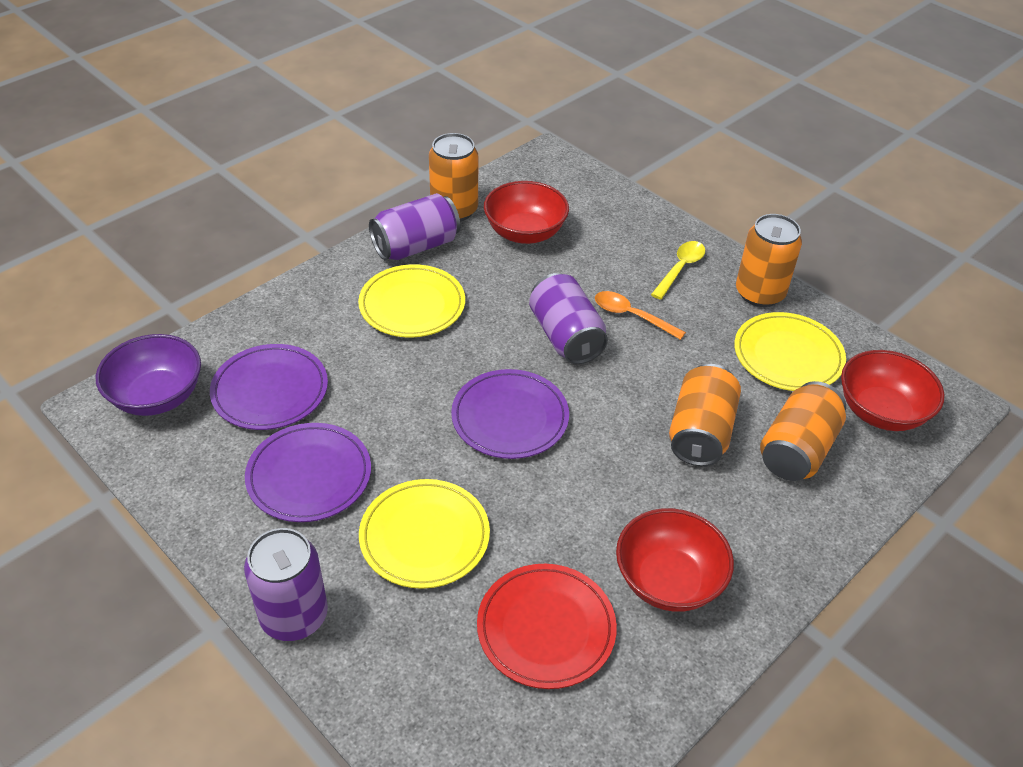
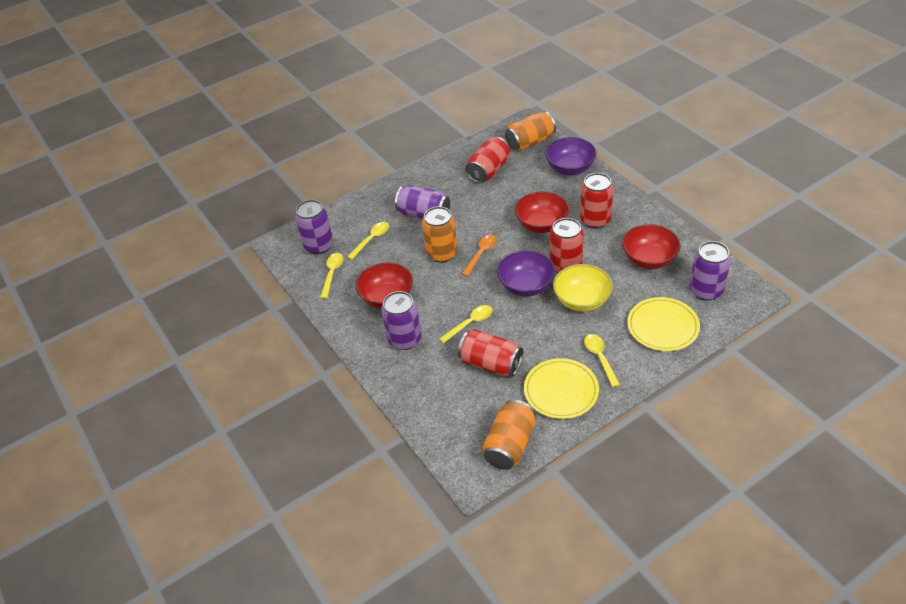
orange can: [429,133,478,221] [669,364,741,466] [736,214,802,307] [760,381,846,481] = 4 -> [422,206,457,263] [482,400,536,470] [505,111,556,151] = 3
purple bowl: [96,334,201,416] = 1 -> [497,250,555,296] [545,137,597,175] = 2
purple can: [244,528,328,641] [369,193,460,260] [529,273,608,364] = 3 -> [295,200,333,254] [381,291,421,350] [395,185,450,219] [689,241,731,301] = 4
purple plate: [210,344,328,430] [245,423,371,522] [451,369,569,459] = 3 -> none = 0
red can: none = 0 -> [458,329,523,377] [465,137,510,183] [550,218,584,273] [580,173,614,228] = 4
red plate: [477,564,617,689] = 1 -> none = 0
yellow bowl: none = 0 -> [553,264,613,312] = 1
yellow plate: [358,264,465,337] [359,479,490,589] [734,312,846,391] = 3 -> [524,358,599,419] [627,297,700,351] = 2
yellow spoon: [651,241,705,300] = 1 -> [320,253,343,299] [347,222,389,260] [439,305,493,344] [584,334,620,387] = 4

